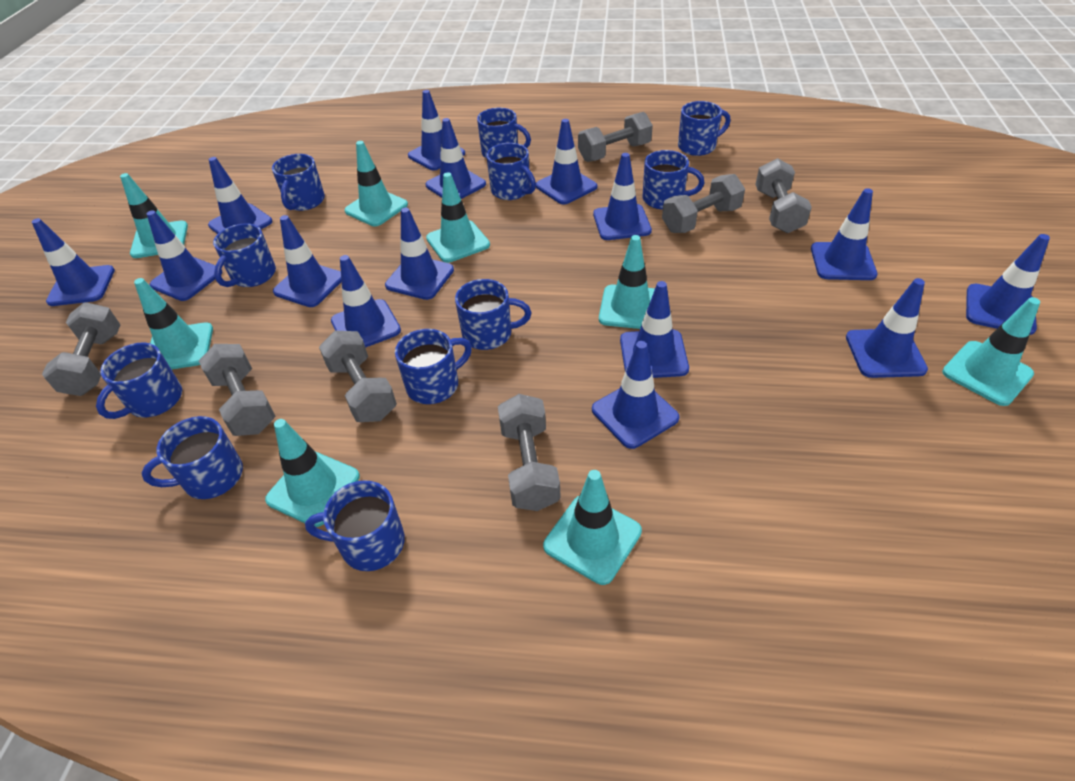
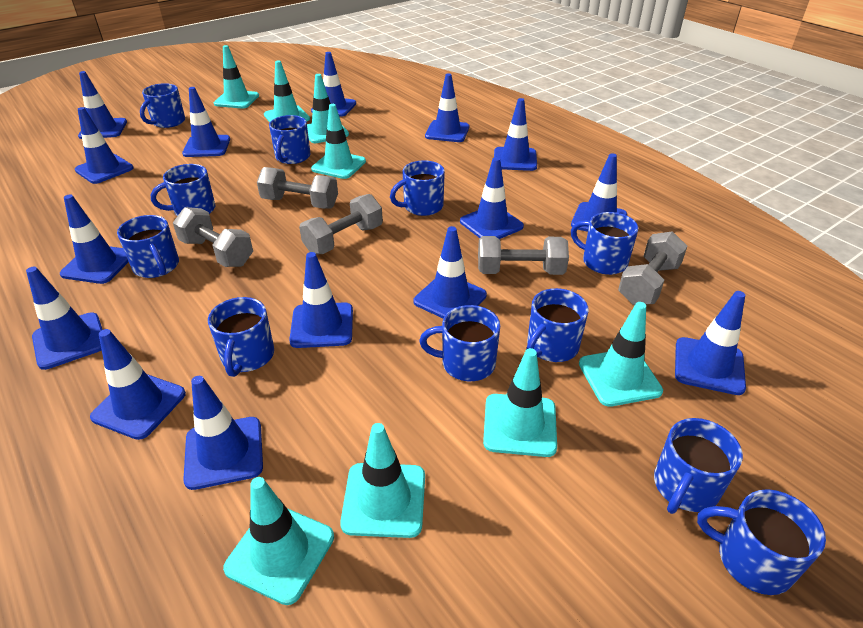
grey dumbbell: [42,302,120,396] [199,344,275,436] [319,331,397,422] [498,394,561,511] [578,112,653,162] [662,174,745,233] [755,158,812,233] = 7 -> [173,207,253,267] [257,167,338,209] [299,194,383,255] [478,236,569,275] [618,231,687,305] = 5

